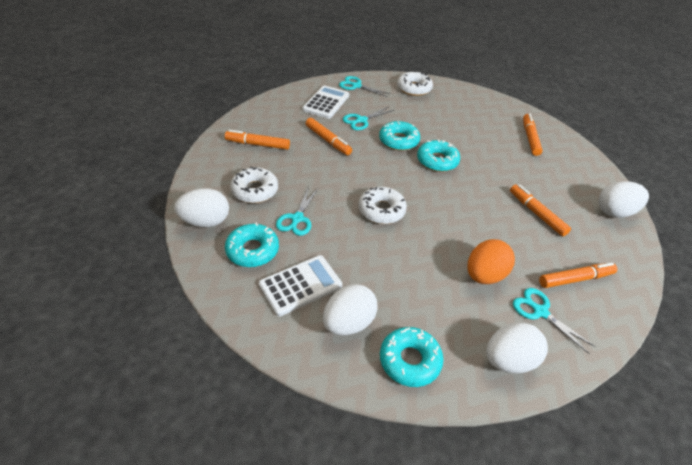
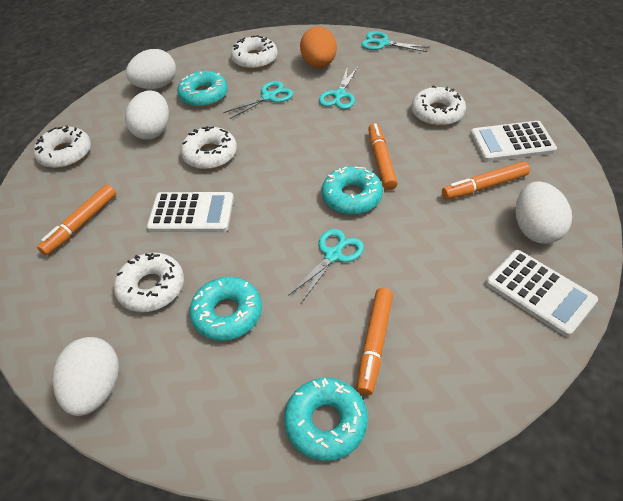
orange marker: [225,130,290,150] [305,118,352,155] [510,184,571,236] [523,113,543,156] [539,263,617,288] = 5 -> [37,184,116,256] [357,288,393,395] [368,123,398,190] [442,161,530,200] = 4
white calculator: [259,255,342,317] [302,85,349,119] = 2 -> [147,192,234,232] [470,121,557,162] [486,250,598,337] = 3
white donut: [230,167,278,203] [359,187,407,224] [397,71,433,96] = 3 -> [33,125,91,168] [114,253,184,312] [180,126,237,169] [231,35,278,69] [411,86,466,126] = 5

